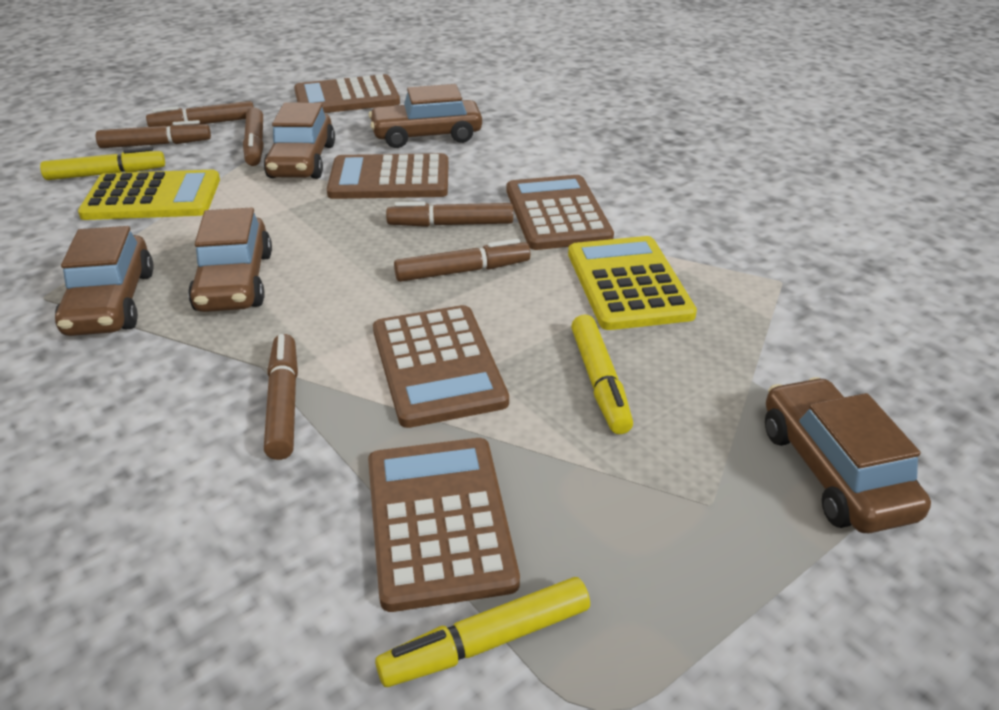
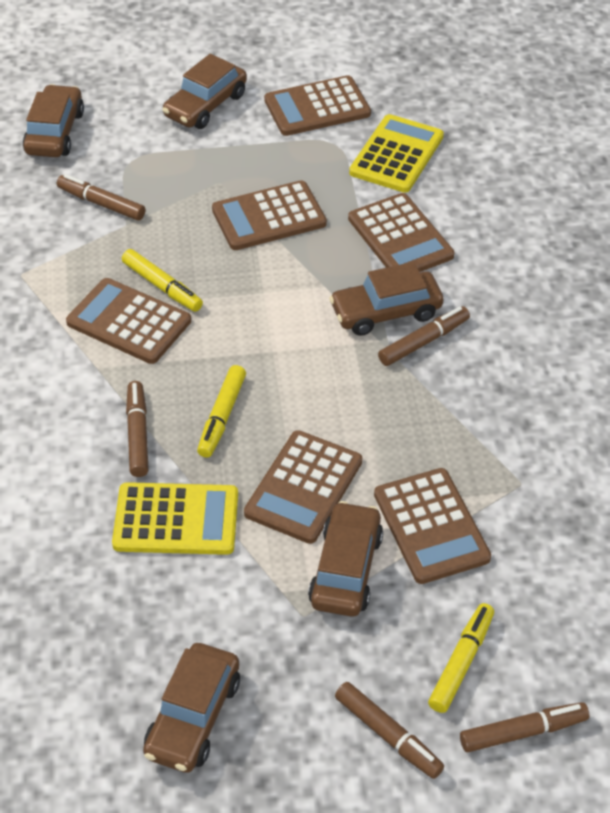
brown calculator: [294,74,400,113] [327,153,448,199] [368,438,520,612] [373,305,509,428] [507,175,614,250] = 5 -> [66,278,191,364] [212,180,327,250] [244,430,362,544] [264,75,371,136] [348,193,454,272] [374,468,491,584] = 6
brown marker: [96,120,211,148] [146,101,254,127] [243,107,264,166] [264,334,298,460] [386,202,513,227] [394,239,531,282] = 6 -> [57,174,145,221] [126,381,149,477] [335,682,444,779] [378,306,470,366] [460,702,589,752] = 5

